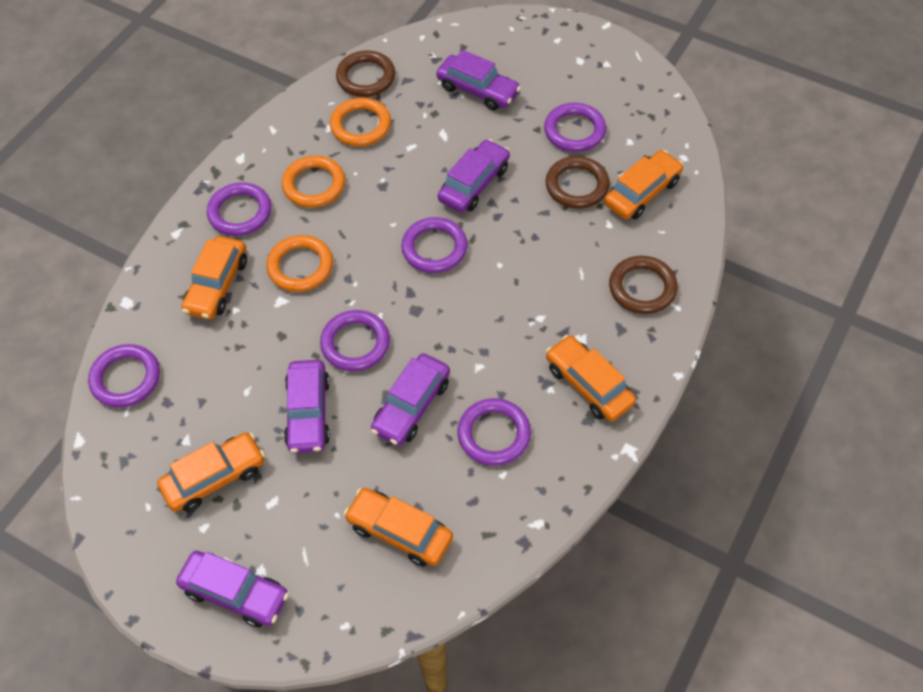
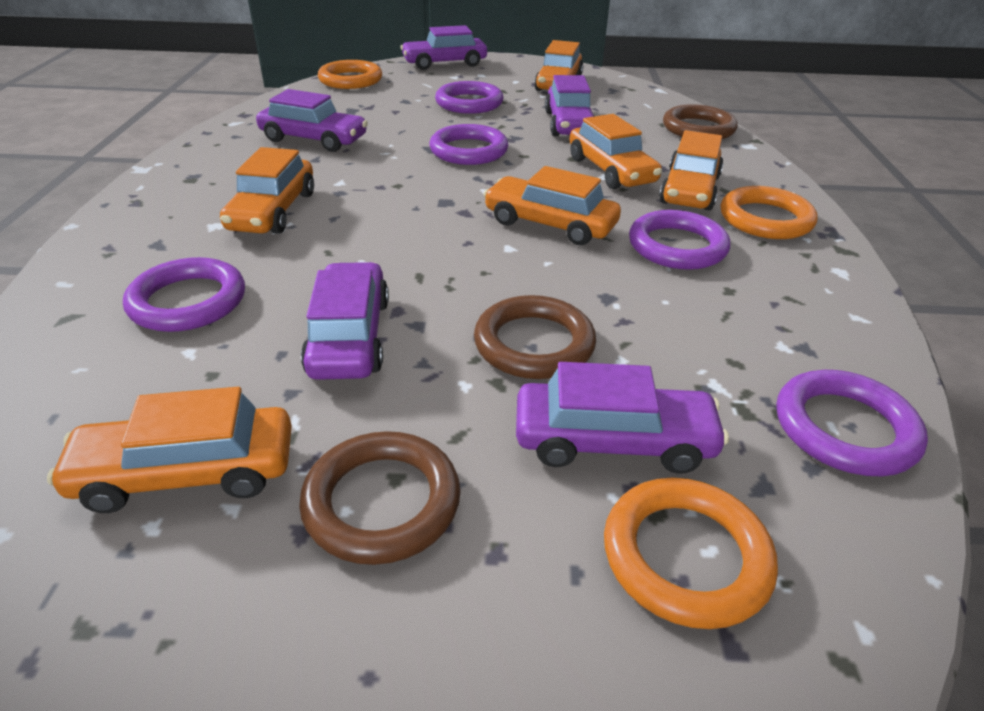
orange car: [157,432,265,512] [181,236,247,320] [344,488,453,567] [546,335,636,422] [604,150,684,219] = 5 -> [47,387,292,513] [220,147,314,234] [483,166,621,245] [534,40,583,91] [570,114,662,189] [659,130,724,210] = 6
purple ring: [88,344,160,408] [207,182,271,236] [320,310,390,371] [401,217,468,273] [457,398,531,466] [544,103,606,152] = 6 -> [123,257,245,332] [429,124,508,165] [435,81,504,114] [629,210,730,270] [776,370,928,476] = 5

